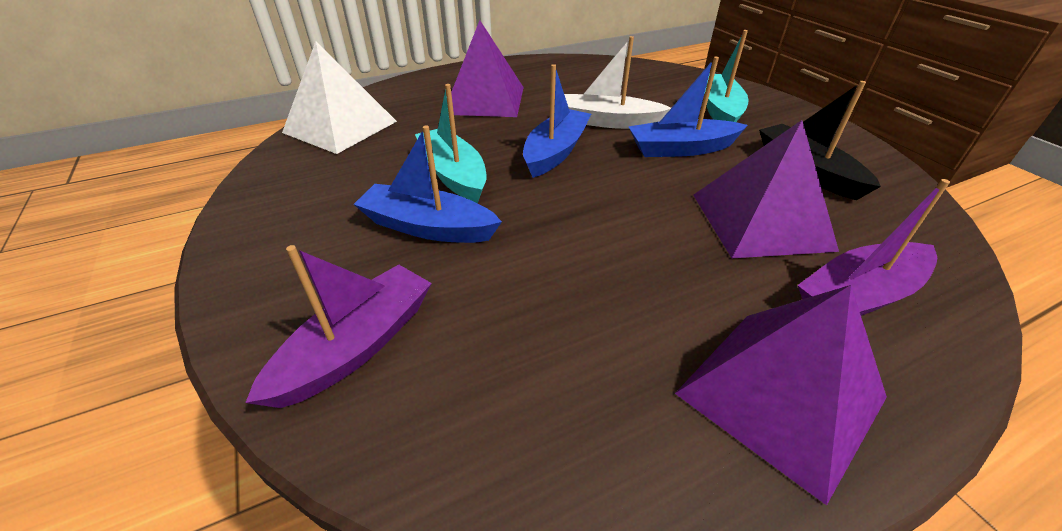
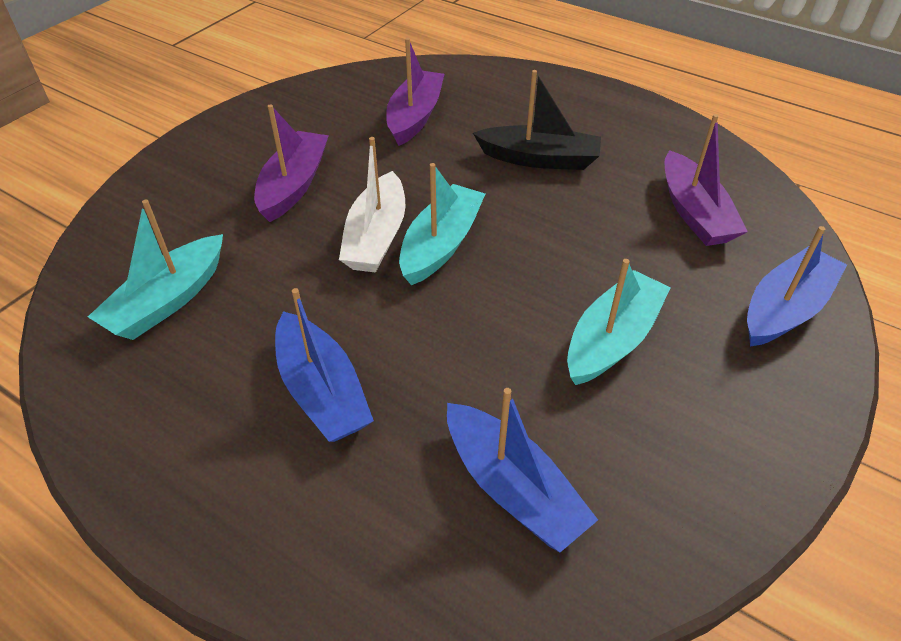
purple boat: [245,245,432,408] [797,179,950,316] = 2 -> [254,104,329,222] [386,38,444,146] [664,114,748,246] = 3
purple pyramid: [451,20,524,117] [675,285,887,505] [693,120,839,258] = 3 -> none = 0
turquoise boat: [415,84,487,203] [704,30,749,122] = 2 -> [88,200,223,340] [399,163,485,285] [567,259,671,385] = 3
white pyramid: [282,41,397,154] = 1 -> none = 0

